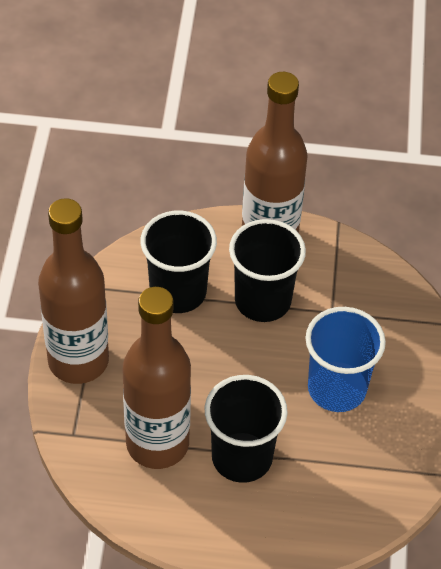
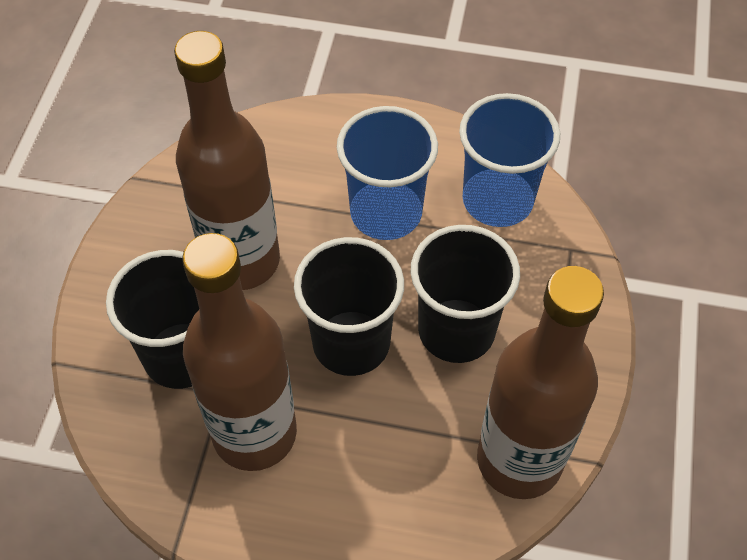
blue cup: [305,307,386,412] = 1 -> [337,106,438,240] [459,93,560,227] = 2

